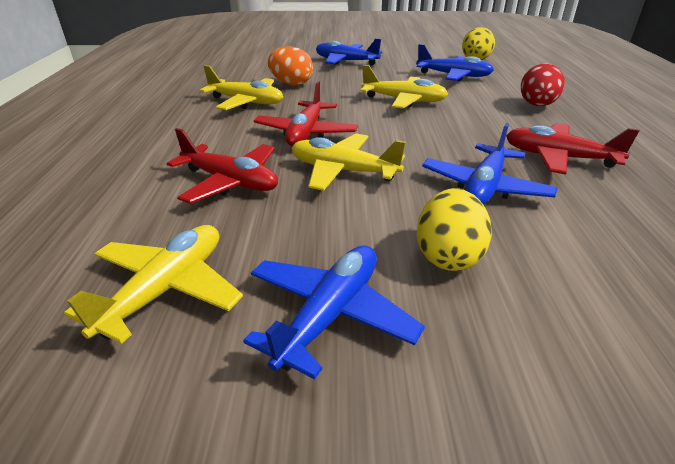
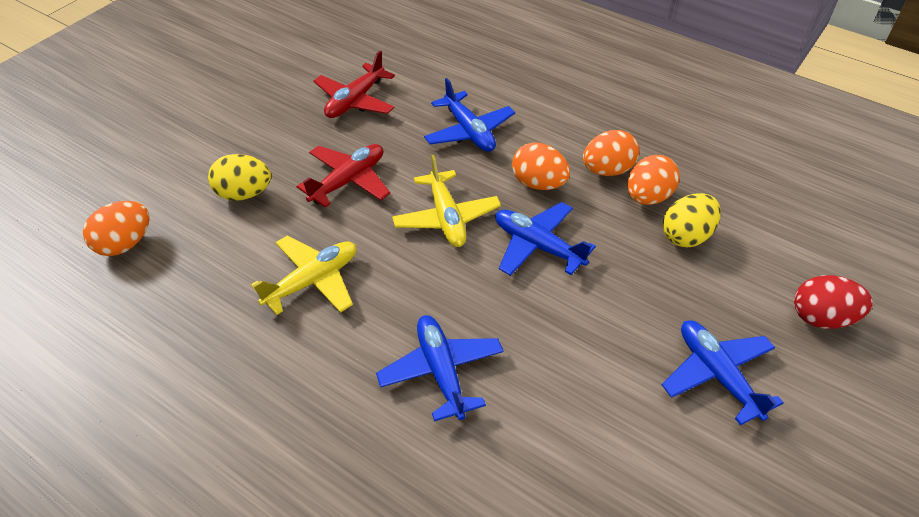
orange egg: [268,46,313,85] = 1 -> [83,201,150,256] [512,142,570,190] [583,130,639,176] [627,155,679,205] = 4
red plane: [166,128,278,204] [254,81,358,146] [506,123,640,174] = 3 -> [296,144,390,208] [314,51,395,118] = 2
yellow plane: [64,225,243,344] [199,65,283,110] [291,134,406,191] [361,65,448,109] = 4 -> [251,235,356,315] [392,155,501,247] = 2

